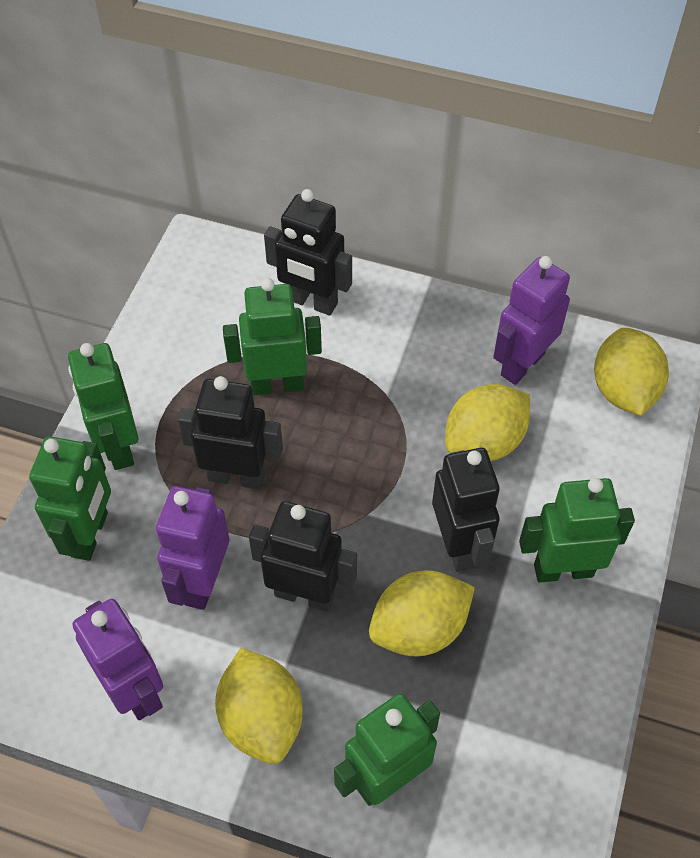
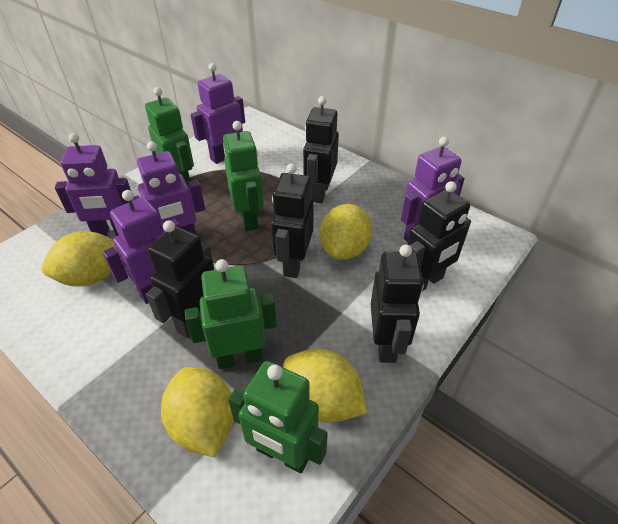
black robot: [178,376,283,489] [249,501,357,612] [264,189,352,315] [432,448,500,572] = 4 -> [146,220,215,338] [271,163,314,278] [303,96,339,203] [371,245,424,363] [407,181,471,292] = 5
green robot: [29,436,111,561] [68,343,139,470] [223,278,322,396] [334,693,440,806] [519,478,635,583] = 5 -> [145,87,194,187] [185,259,277,369] [223,121,264,231] [228,361,328,473] = 4
purple robot: [72,599,163,720] [156,486,229,610] [493,256,570,385] = 3 -> [55,133,131,236] [103,190,180,304] [132,141,205,235] [190,63,245,164] [401,137,465,242] = 5

